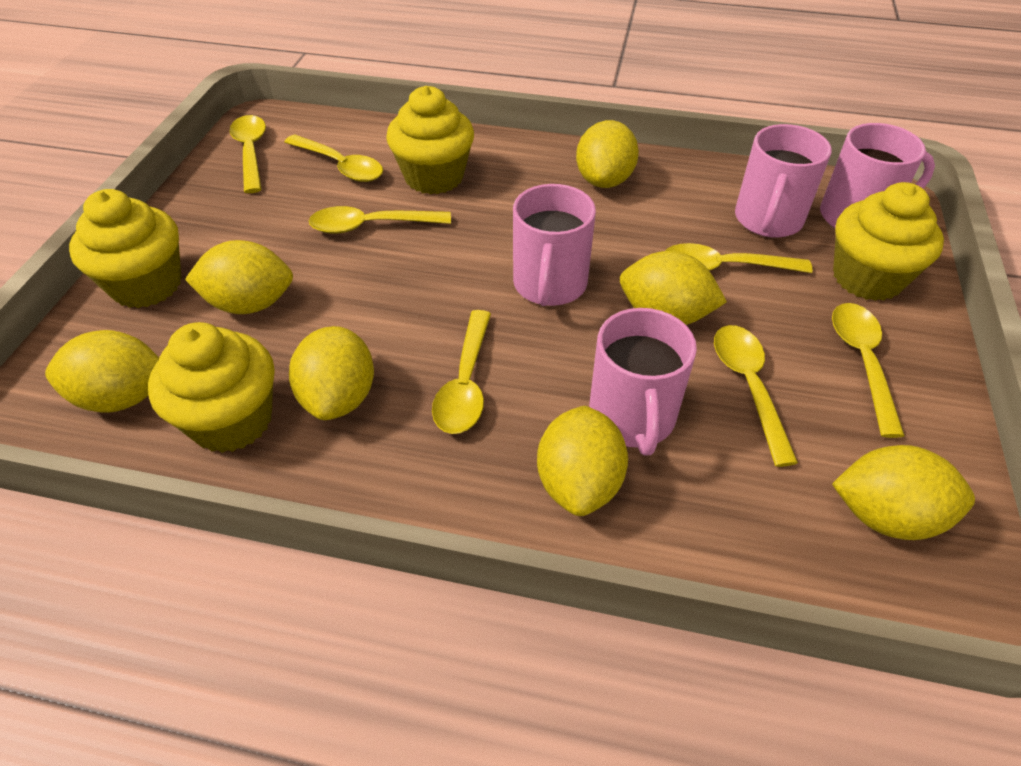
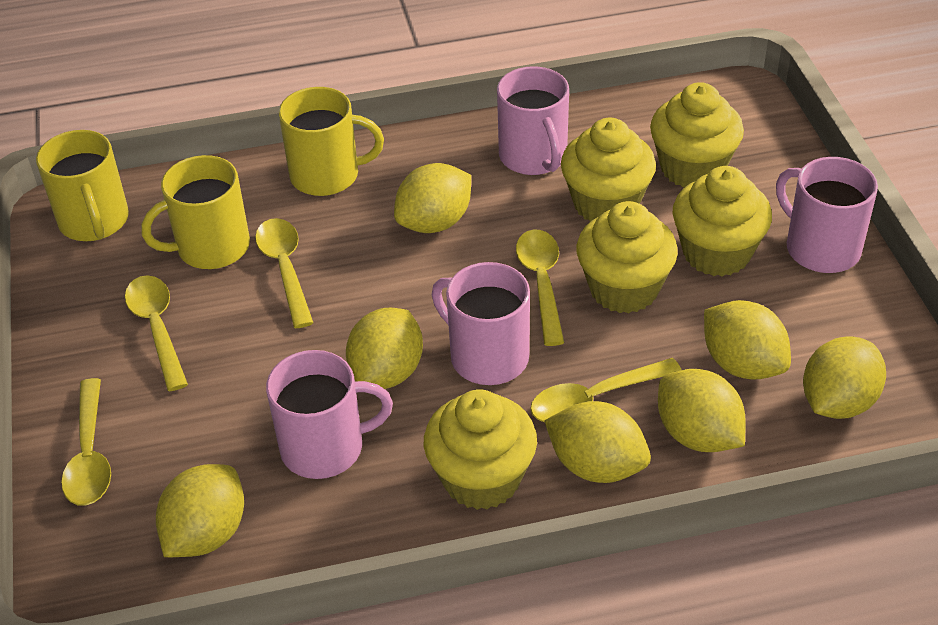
yellow cupcake: [69,189,181,308] [148,322,275,453] [386,86,474,194] [833,182,944,301] = 4 -> [424,389,537,510] [561,118,656,222] [576,201,678,314] [650,82,744,188] [672,166,772,277] = 5
yellow mug: none = 0 -> [36,130,129,241] [141,155,250,269] [279,87,384,196] = 3
yellow spoon: [230,115,266,193] [284,134,383,182] [309,206,451,234] [432,310,491,434] [665,243,813,273] [714,325,798,467] [832,303,905,438] = 7 -> [61,378,111,506] [125,275,188,391] [255,218,313,328] [516,230,564,346] [530,358,682,422] = 5

